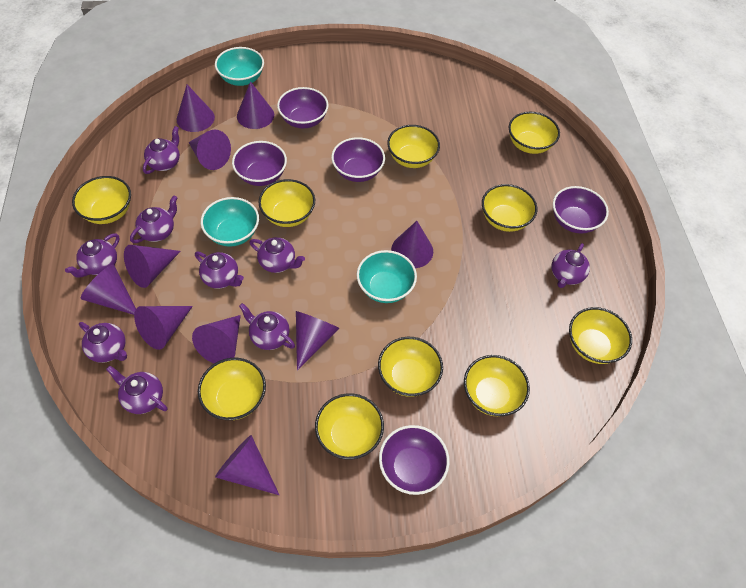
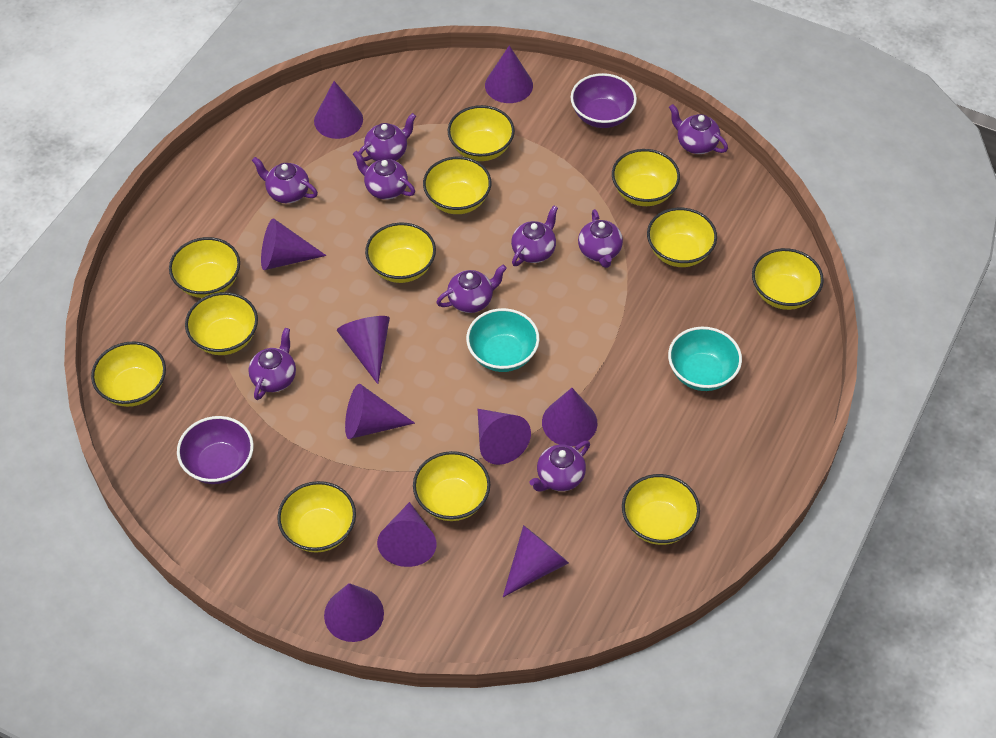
purple bowl: [232,141,287,186] [277,87,329,128] [331,137,385,182] [379,425,449,495] [553,186,609,234] = 5 -> [177,416,254,484] [571,73,637,128] = 2
turquoise bowl: [201,197,259,247] [215,47,264,86] [357,250,417,303] = 3 -> [466,308,540,372] [668,327,742,391] = 2
yellow bowl: [72,176,131,224] [198,358,266,420] [258,179,315,227] [315,393,384,460] [378,337,443,397] [387,125,440,168] [464,355,530,416] [482,184,537,232] [509,112,560,154] [569,307,632,364] = 10 -> [91,341,166,407] [169,237,240,298] [185,292,258,355] [277,481,356,553] [365,223,436,283] [413,451,490,521] [423,157,491,214] [448,105,515,161] [612,149,680,206] [622,474,700,545] [647,208,717,267] [752,248,824,310] = 12

